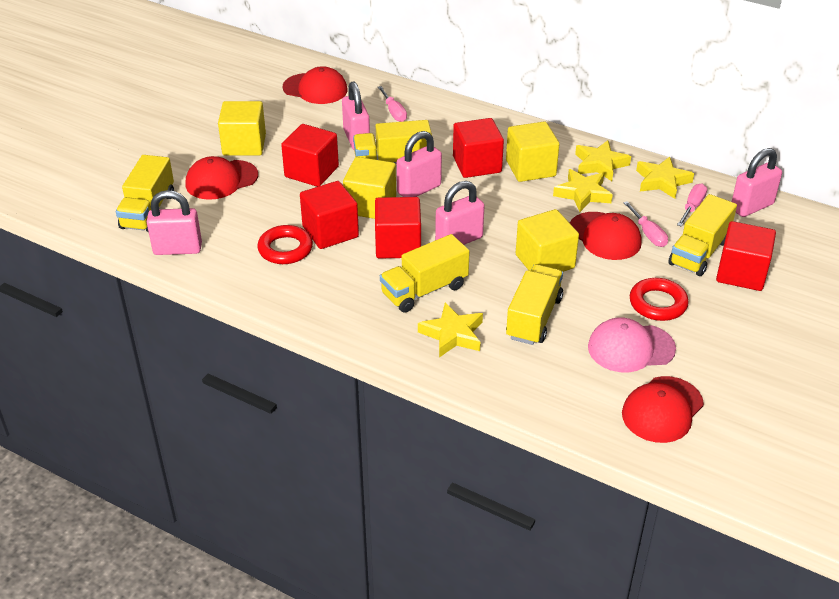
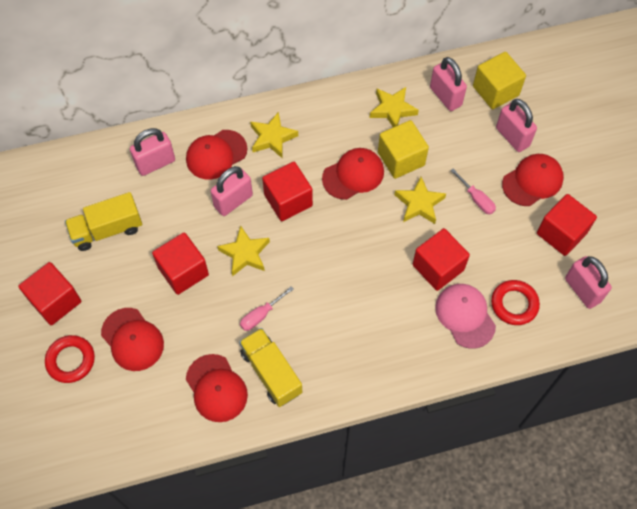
pink screwdriver: [378,86,407,122] [623,201,668,247] [677,183,707,227] = 3 -> [240,287,294,331] [450,168,496,214] = 2
red cap: [186,156,258,200] [283,66,347,104] [570,212,642,260] [622,376,704,443] = 4 -> [101,308,164,371] [186,130,247,180] [186,354,248,422] [322,148,384,200] [502,154,564,206] = 5
yellow cube: [218,101,266,156] [343,157,396,219] [506,121,560,182] [516,209,579,272] = 4 -> [378,120,429,179] [473,52,526,109] = 2
yellow truck: [116,155,174,232] [353,120,432,164] [380,234,470,313] [506,264,563,345] [668,194,737,276] = 5 -> [65,192,142,251] [239,328,302,407] = 2

